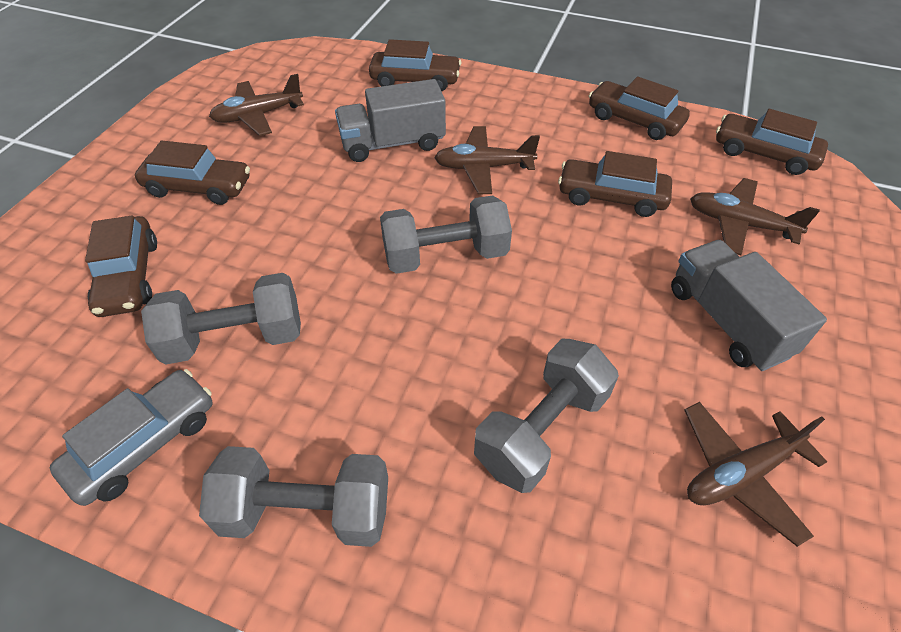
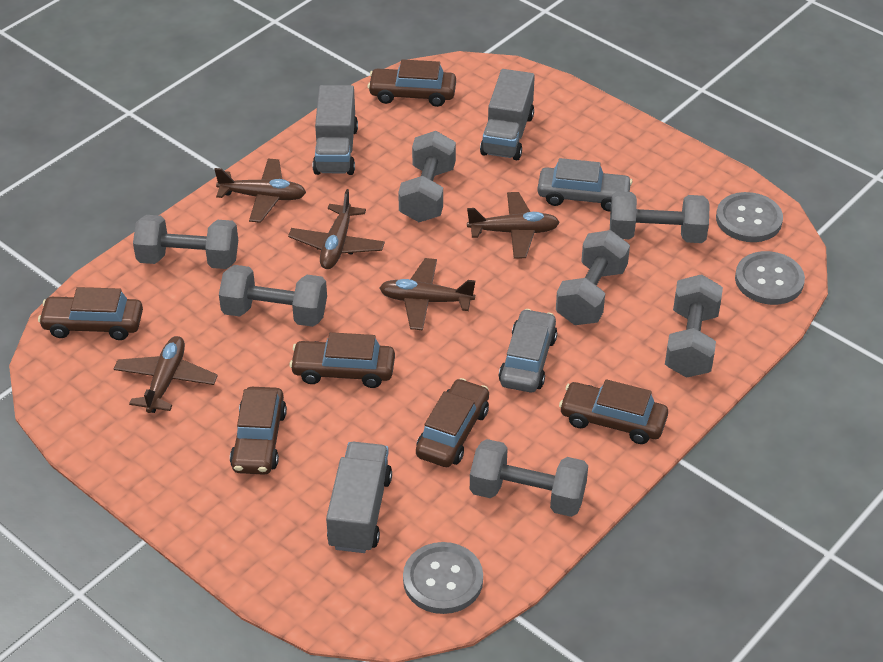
brown plane: [209,74,304,136] [434,126,540,194] [684,402,827,547] [690,178,820,255] = 4 -> [114,336,218,413] [214,159,306,223] [288,189,385,269] [379,258,476,330] [467,192,560,259] = 5
grey button: none = 0 -> [403,542,483,614] [716,192,783,242] [735,251,805,305] = 3
grey car: [50,369,212,506] = 1 -> [499,309,557,392] [537,158,633,212] = 2
grey dumbbell: [141,273,301,365] [199,446,388,547] [380,195,512,274] [474,339,619,493] = 4 -> [133,215,238,269] [219,265,327,327] [398,131,456,222] [470,439,588,517] [556,230,630,325] [610,191,710,243] [665,274,723,378] = 7
grey truck: [335,79,446,162] [671,240,827,371] = 2 -> [313,85,358,175] [326,442,392,553] [480,69,535,160] = 3

